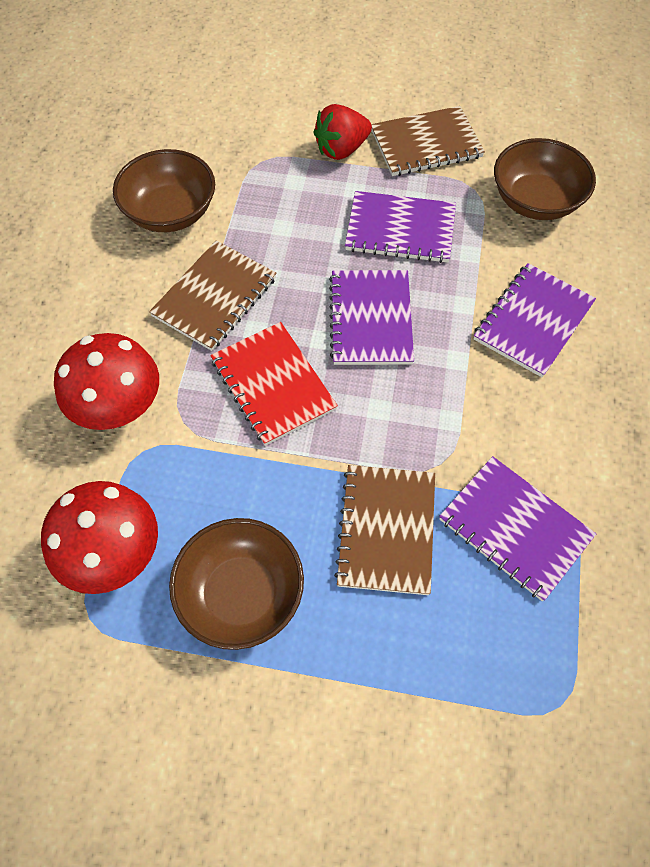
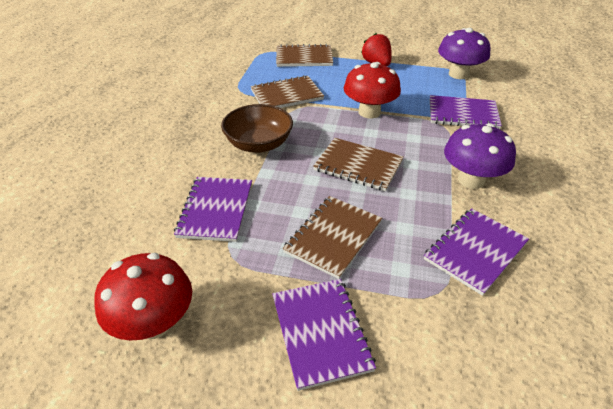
brown bowl: [113,149,215,232] [169,518,304,650] [494,138,596,220] = 3 -> [221,104,293,153] = 1
brown notebook: [149,240,277,351] [334,465,435,595] [371,106,485,176] = 3 -> [251,75,324,108] [276,44,333,67] [283,196,382,279] [313,138,404,191] = 4
purple mushroom: none = 0 -> [438,28,491,79] [444,123,516,189] = 2
red notebook: [210,322,338,446] = 1 -> none = 0

